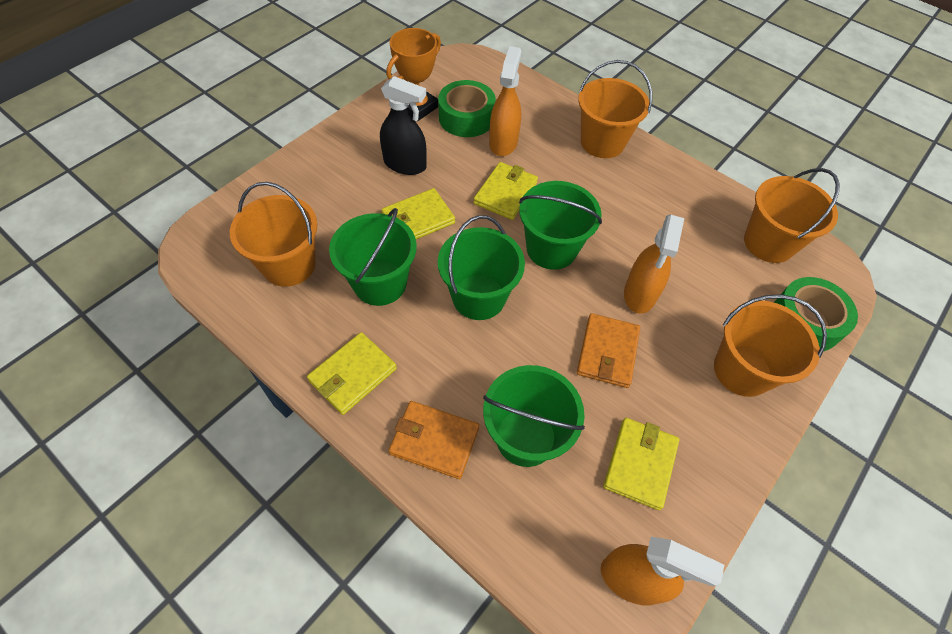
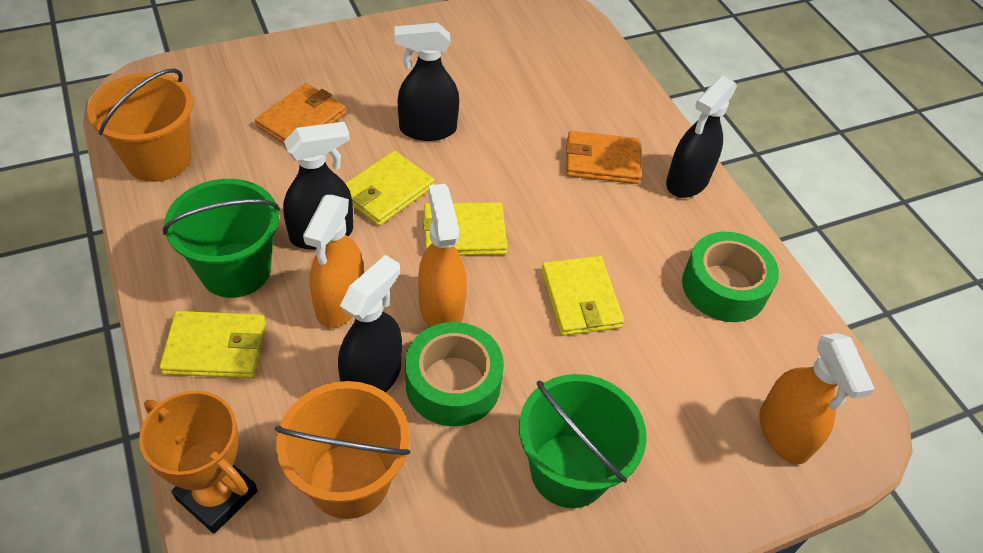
black spray bottle: [380,76,427,175] = 1 -> [283,122,353,250] [338,255,402,393] [394,23,459,141] [666,76,737,198] = 4
green bucket: [329,208,417,306] [438,215,525,320] [483,365,585,467] [519,181,602,270] = 4 -> [163,179,280,298] [519,374,647,508] = 2
orange bucket: [230,182,317,287] [578,60,652,158] [714,294,827,397] [744,168,840,263] = 4 -> [88,68,193,182] [275,381,411,519] = 2

